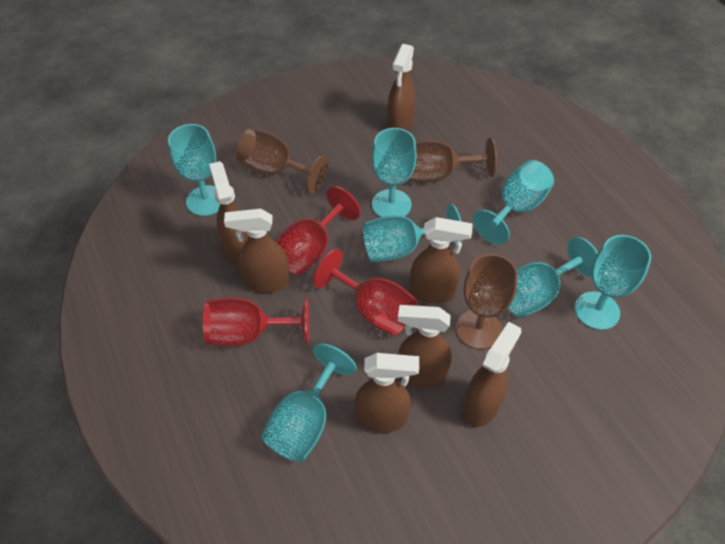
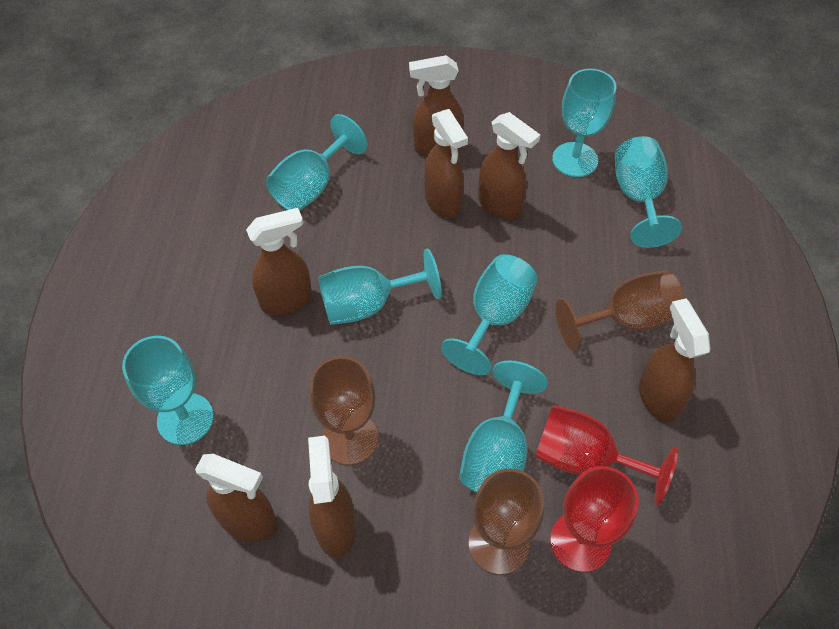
red goblet: [203,297,309,347] [275,186,360,275] [313,249,417,336] = 3 -> [535,405,678,505] [550,466,639,572] = 2

